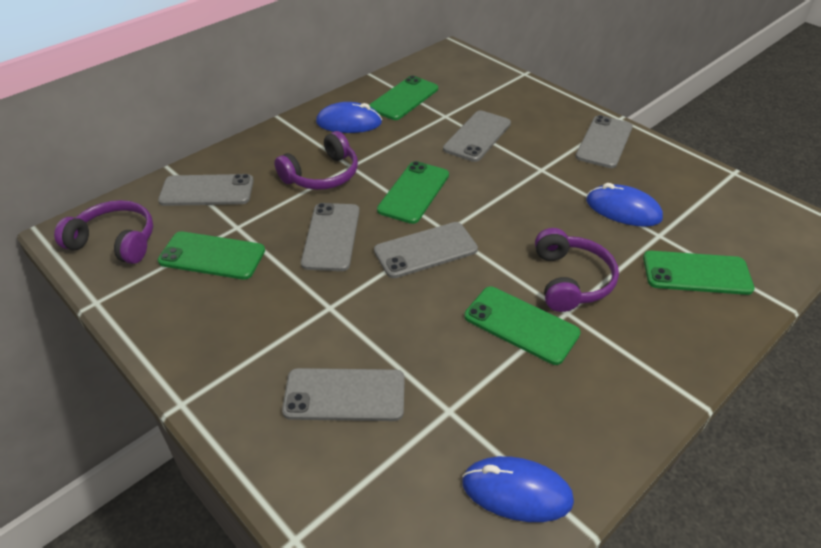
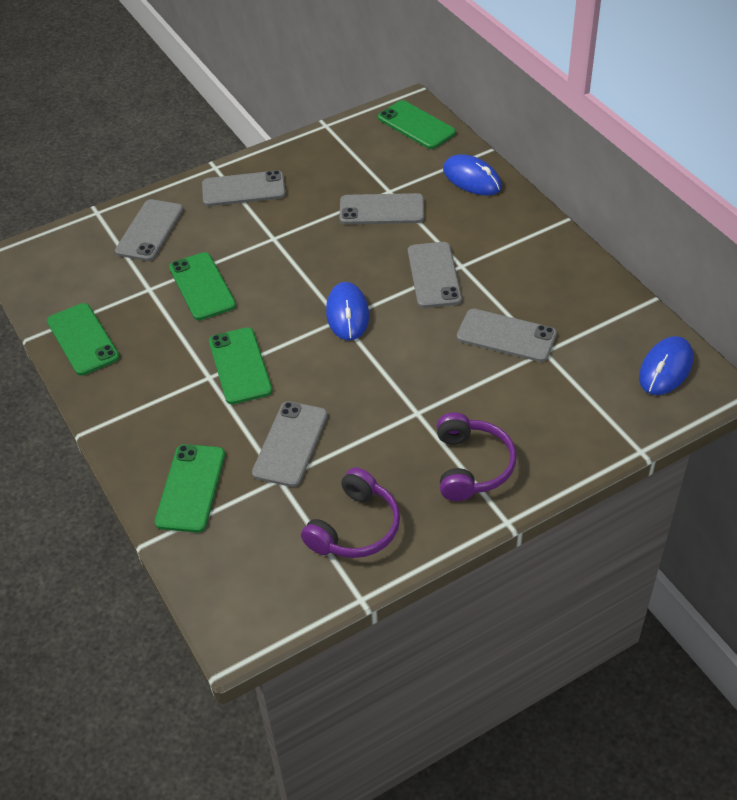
purple headphones: [54,200,153,264] [274,131,358,190] [535,228,619,312] = 3 -> [301,467,400,558] [437,412,517,501] = 2

